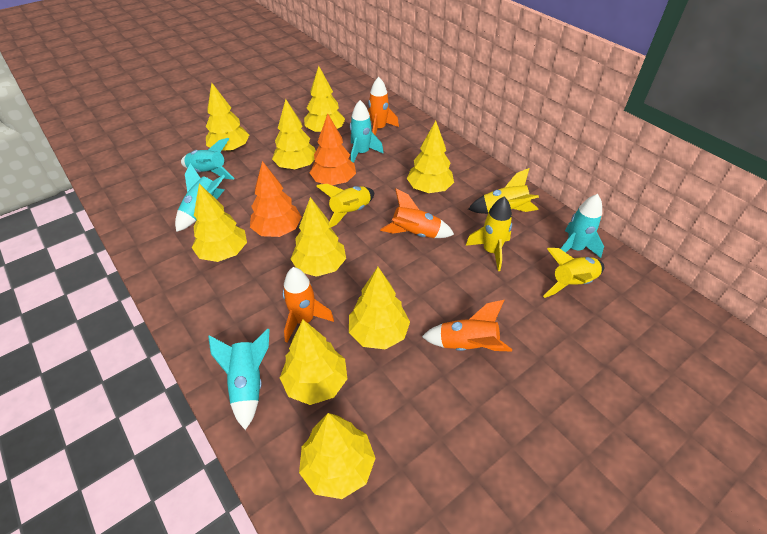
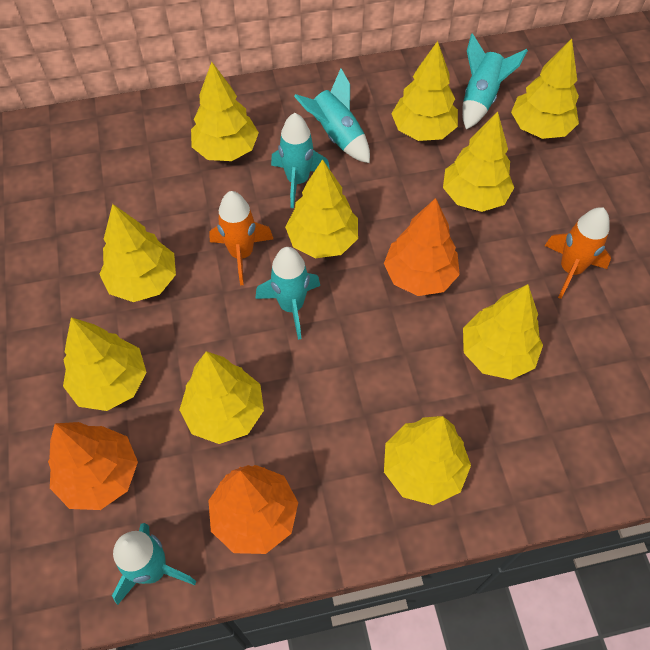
orange rocket: [283,267,334,343] [368,77,399,135] [380,188,454,238] [422,300,512,352] = 4 -> [209,191,273,285] [544,207,611,299] = 2
orange tree: [250,161,302,237] [309,114,356,185] = 2 -> [48,422,138,510] [208,465,298,554] [384,198,460,296] = 3
yellow rocket: [317,184,374,228] [465,197,512,271] [468,168,539,214] [543,248,604,298] = 4 -> none = 0
yellow tree: [192,184,247,262] [206,83,249,152] [272,99,316,170] [280,320,347,405] [291,197,346,277] [299,413,376,499] [304,66,345,132] [349,267,410,350] [407,121,454,193] = 9 -> [63,317,146,411] [99,204,176,302] [180,351,264,444] [191,62,259,161] [285,159,358,258] [384,416,471,505] [391,41,458,141] [443,112,514,212] [463,284,543,380] [511,39,579,139] = 10

